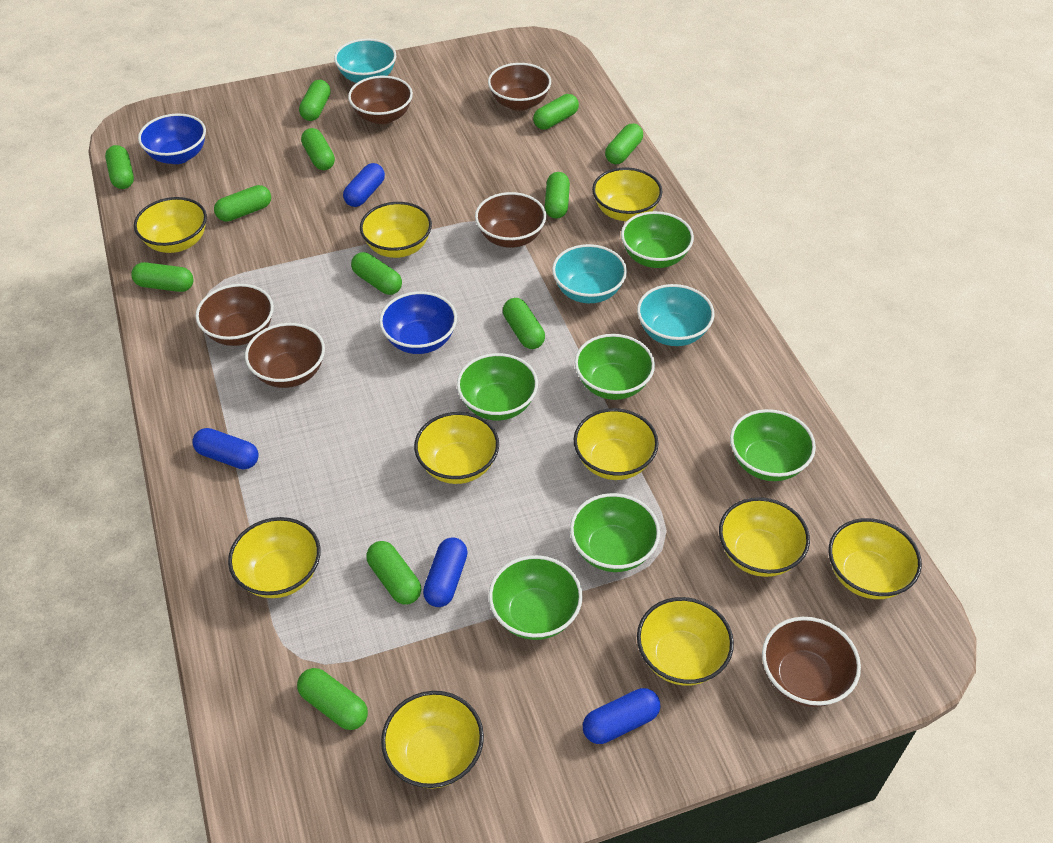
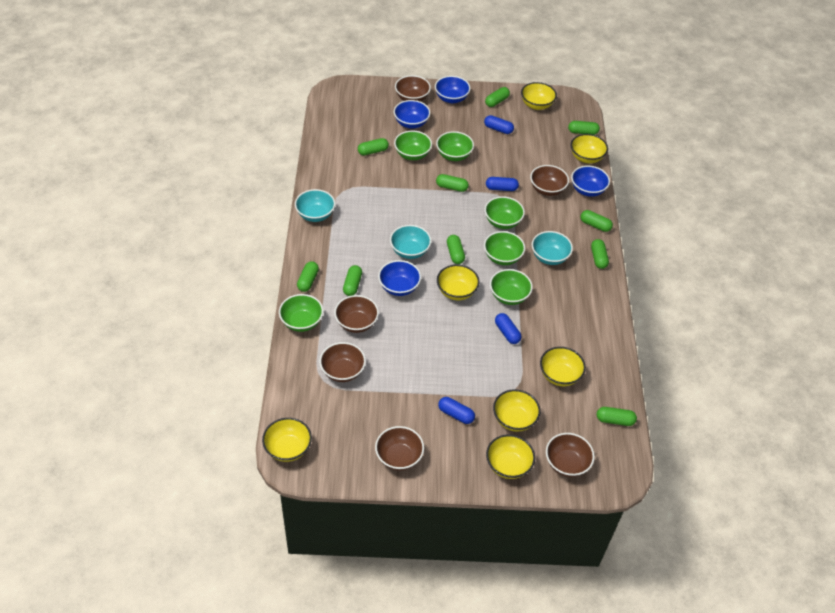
blue bowl: [138,113,206,164] [379,291,457,354] = 2 -> [378,260,421,296] [394,100,430,129] [435,76,471,103] [571,165,610,197] = 4
green capsule: [105,145,134,189] [131,262,194,292] [214,185,271,222] [297,668,368,730] [299,80,331,121] [301,128,335,170] [351,252,402,295] [366,541,421,604] [503,298,545,349] [533,94,579,130] [545,172,570,219] [605,123,643,164] = 12 -> [297,261,319,292] [343,265,362,296] [358,138,389,156] [436,174,469,192] [447,235,465,264] [485,87,510,107] [568,121,600,135] [581,210,613,232] [591,239,609,269] [597,407,637,426] = 10
yellow bowl: [134,197,207,253] [228,517,321,598] [360,202,432,258] [381,691,484,788] [414,412,499,484] [574,408,659,480] [592,167,662,221] [637,597,734,686] [719,497,810,577] [829,518,922,599] = 10 -> [262,418,312,462] [437,265,480,300] [486,434,535,479] [493,389,540,432] [521,82,557,110] [540,347,586,386] [570,134,608,164] = 7

